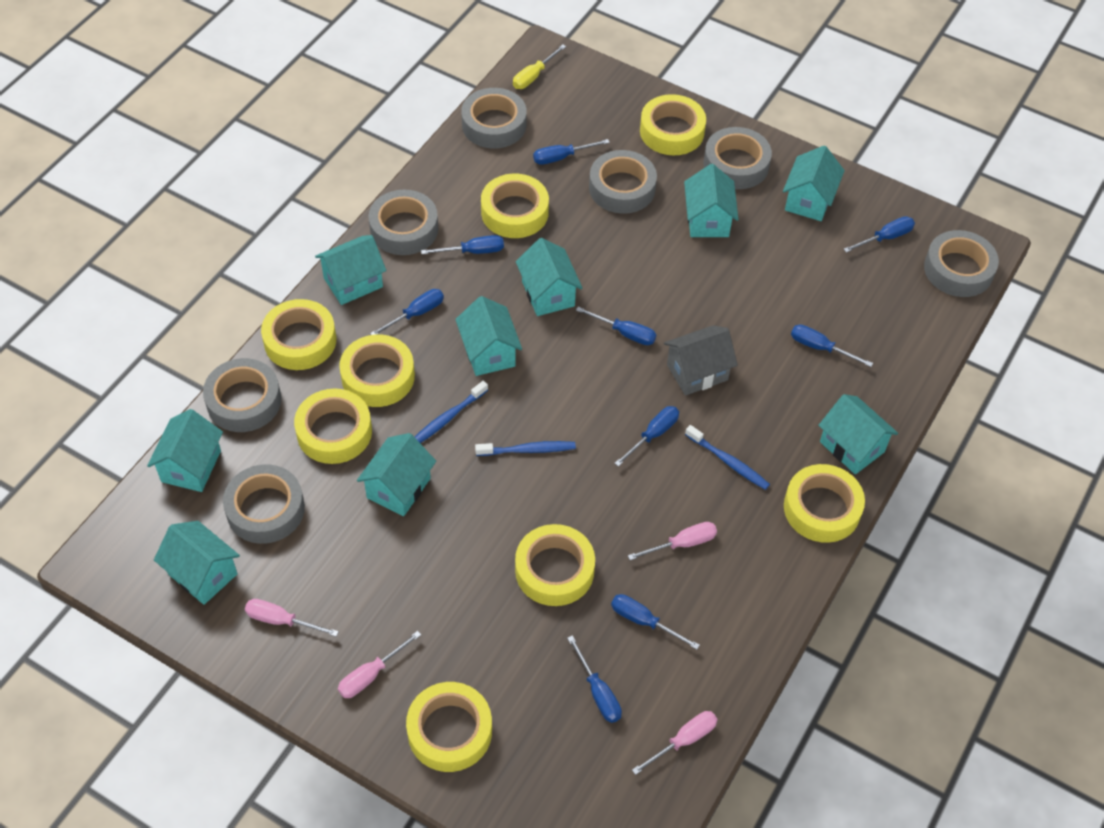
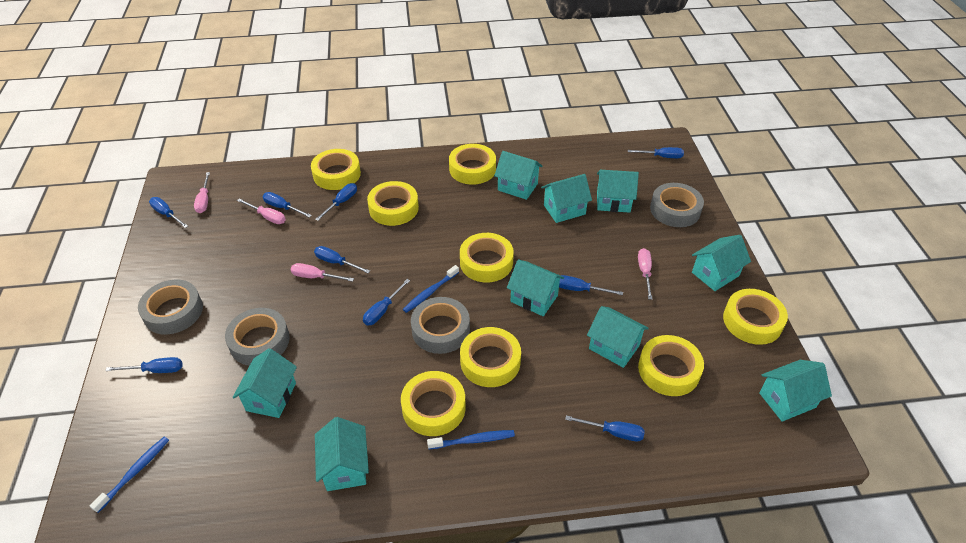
grey house: [664,325,738,396] = 1 -> none = 0
grey tape: [203,358,281,432] [223,464,305,544] [369,190,438,255] [461,88,527,149] [589,150,657,214] [704,127,772,189] [924,230,999,297] = 7 -> [138,280,203,334] [225,308,290,366] [411,297,470,354] [650,183,704,227] = 4
yellow screwdriver: [513,44,566,89] = 1 -> none = 0

